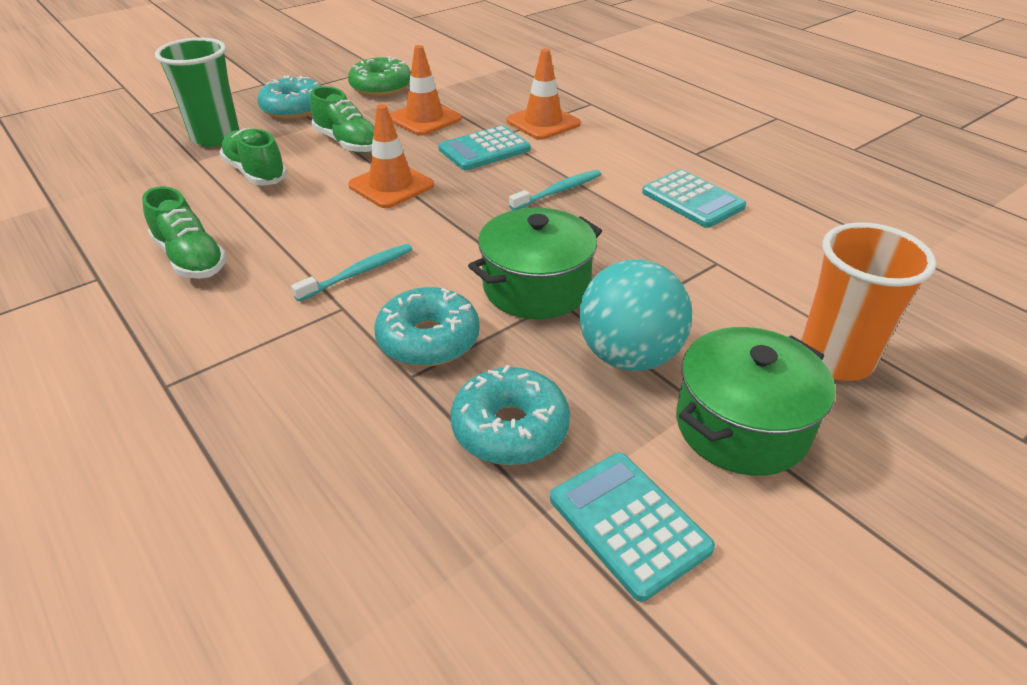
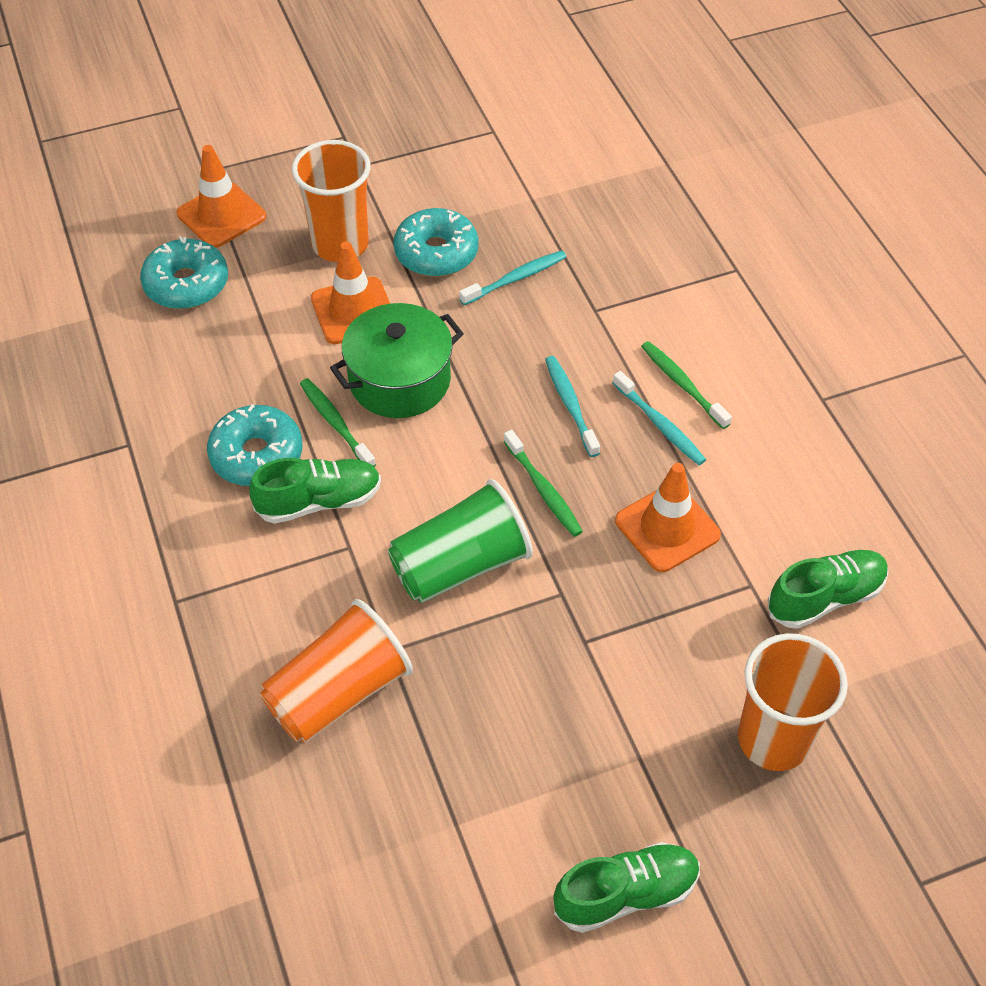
green donut: [348,56,411,97] = 1 -> none = 0
green pot: [468,208,602,319] [676,327,835,476] = 2 -> [330,303,464,418] = 1
green toothbrush: none = 0 -> [300,378,376,467] [503,430,583,537] [641,341,732,429] = 3
orange cup: [801,222,936,381] = 1 -> [260,599,413,743] [292,140,370,262] [738,633,848,771] = 3
turquoise ball: [579,259,692,371] = 1 -> none = 0
turquoise calculator: [438,125,531,170] [550,453,715,602] [642,169,746,228] = 3 -> none = 0
turquoise toothbrush: [291,244,413,302] [509,170,601,210] = 2 -> [459,250,566,305] [545,356,600,457] [613,371,706,465] = 3

